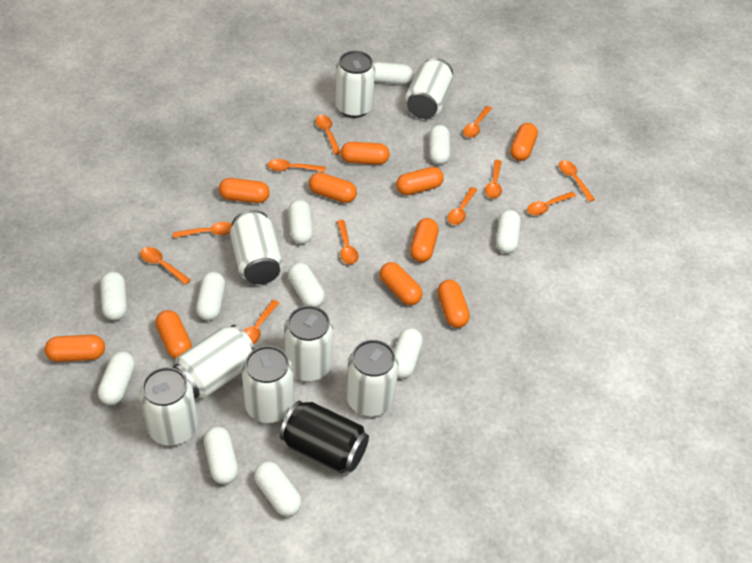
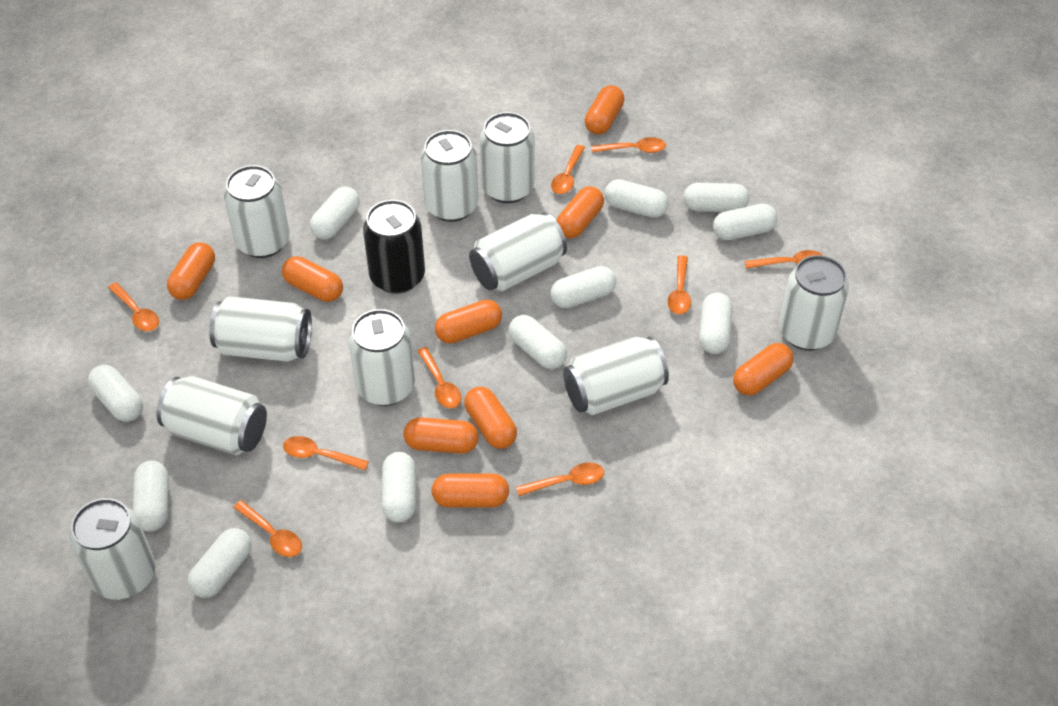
orange capsule: [45,335,105,362] [155,310,192,359] [219,178,270,203] [309,172,357,203] [341,142,390,165] [380,262,422,305] [396,167,444,195] [410,218,438,262] [437,280,470,328] [510,123,538,161] = 10 -> [167,242,215,300] [282,256,343,302] [404,417,479,454] [432,473,509,508] [435,300,502,344] [464,387,517,449] [557,186,604,238] [585,85,625,135] [733,343,794,395] = 9
orange spoon: [140,247,191,285] [173,222,232,238] [244,300,279,345] [267,159,326,172] [315,115,341,155] [337,220,358,264] [447,187,477,225] [463,106,492,138] [485,160,502,199] [527,192,576,215] [559,160,595,202] = 11 -> [108,282,159,331] [233,500,302,557] [283,436,369,471] [417,347,461,408] [516,462,604,496] [551,145,585,194] [592,137,666,153] [667,255,691,314] [745,250,824,269] = 9
white can: [140,367,198,446] [172,325,255,399] [230,210,283,285] [242,346,294,423] [284,306,334,382] [335,51,375,118] [346,340,398,416] [405,58,454,119] = 8 -> [70,498,155,600] [156,376,267,455] [209,296,312,362] [224,165,290,258] [348,309,415,406] [421,130,478,222] [469,212,567,292] [480,112,535,203] [563,337,669,415] [779,255,849,350] = 10

